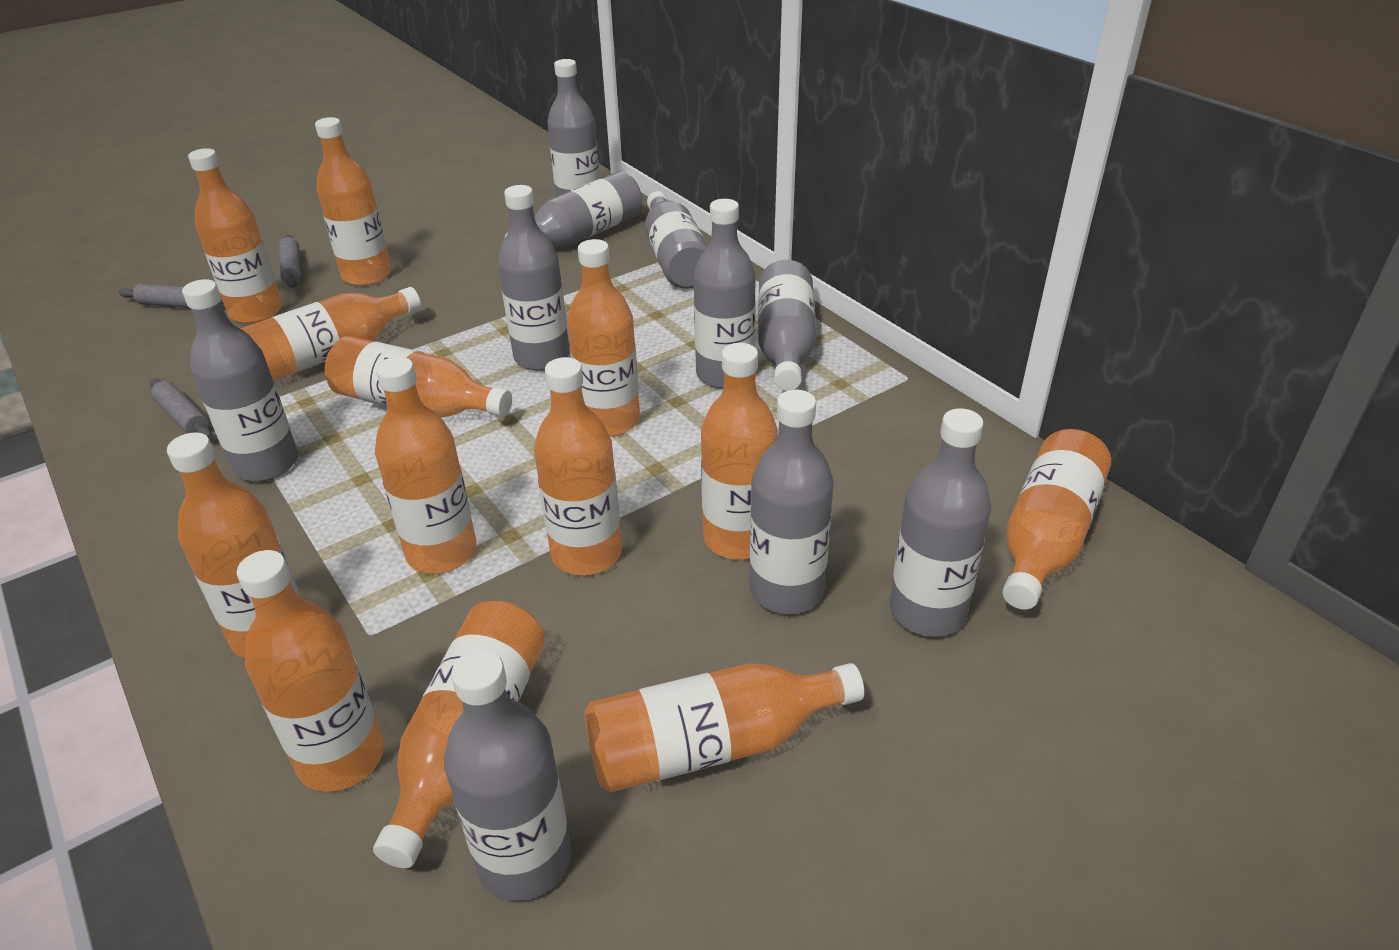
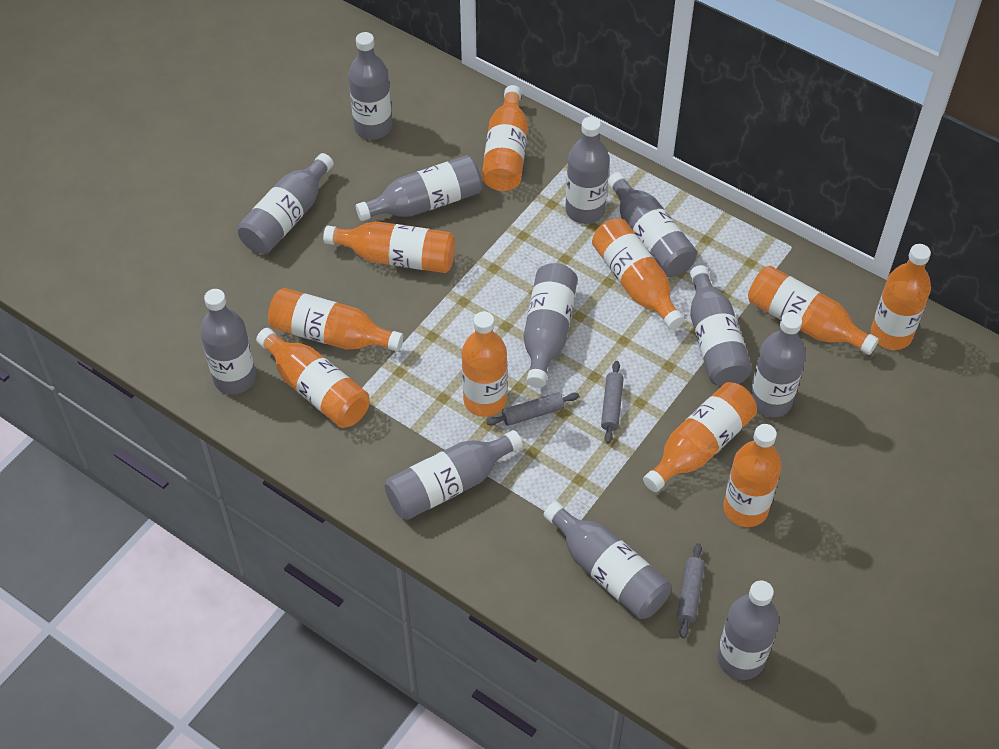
grey bottle: [182,279,298,482] [444,649,571,901] [498,185,569,371] [505,171,642,247] [547,59,600,197] [645,191,708,289] [694,199,756,389] [750,390,834,614] [758,260,816,391] [890,408,991,637] = 10 -> [200,289,256,394] [237,153,334,254] [348,32,392,140] [356,155,483,221] [385,430,523,520] [524,263,578,388] [544,501,671,619] [565,117,610,224] [608,172,697,277] [690,265,752,387] [717,580,779,680] [750,312,806,417] = 12
orange bottle: [167,433,301,658] [188,148,282,324] [237,550,384,792] [240,287,421,380] [315,117,391,286] [325,336,512,417] [373,601,545,868] [375,357,477,573] [534,357,622,575] [567,239,640,437] [584,663,864,793] [701,343,778,559] [1002,429,1111,610] = 13 -> [256,328,370,428] [268,288,404,352] [323,221,455,273] [462,311,507,417] [482,85,528,191] [592,218,684,330] [643,382,757,492] [723,424,782,527] [748,266,879,355] [871,244,931,350] = 10

